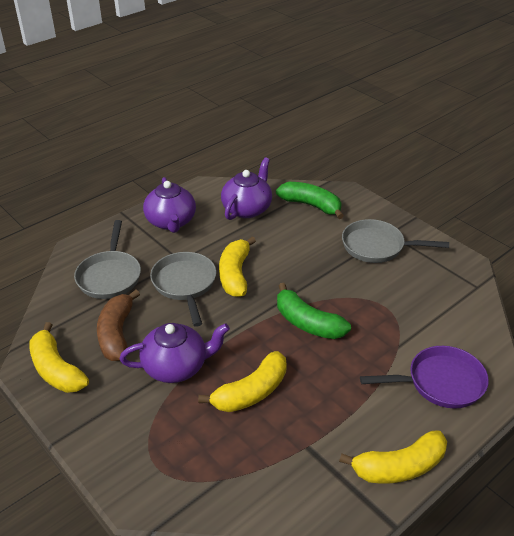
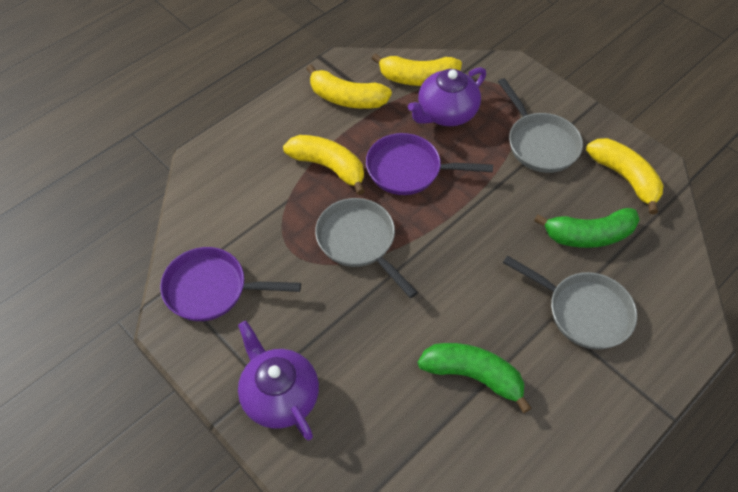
brown banana: [97,289,140,361] = 1 -> none = 0
purple pan: [360,346,489,409] = 1 -> [160,247,301,321] [366,133,493,195] = 2
purple teapot: [120,323,230,383] [143,177,196,233] [221,157,272,220] = 3 -> [238,321,319,440] [408,67,486,126] = 2

